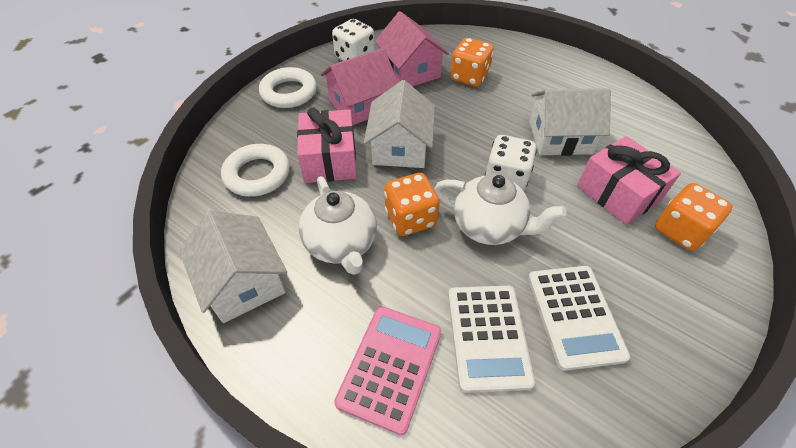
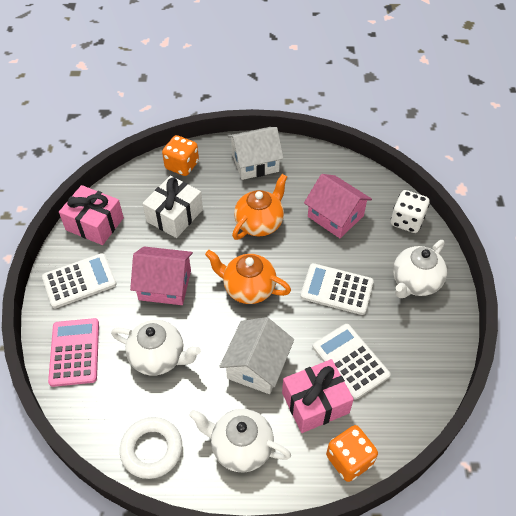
orange dice: [384,173,440,236] [450,38,494,87] [655,183,732,251] = 3 -> [162,135,199,176] [326,425,378,482] = 2
orange teapot: none = 0 -> [205,250,291,304] [232,174,287,240] = 2
white calculator: [448,285,535,393] [528,266,630,371] = 2 -> [42,253,117,309] [300,263,374,315] [313,324,391,400] = 3
white dice: [332,19,375,61] [485,135,537,191] = 2 -> [391,190,430,233] = 1
white gift: none = 0 -> [142,175,203,238] = 1
white house: [179,210,287,323] [364,80,435,168] [529,88,611,156] = 3 -> [219,317,294,394] [228,127,284,180] = 2
white ring: [221,144,290,197] [259,67,317,108] = 2 -> [120,417,182,479] = 1
white teapot: [298,176,377,275] [434,174,567,245] = 2 -> [111,320,201,376] [189,409,291,472] [393,240,447,298] = 3

